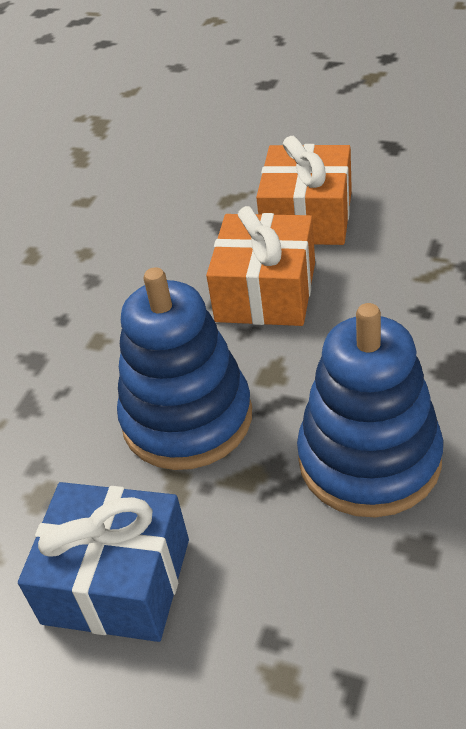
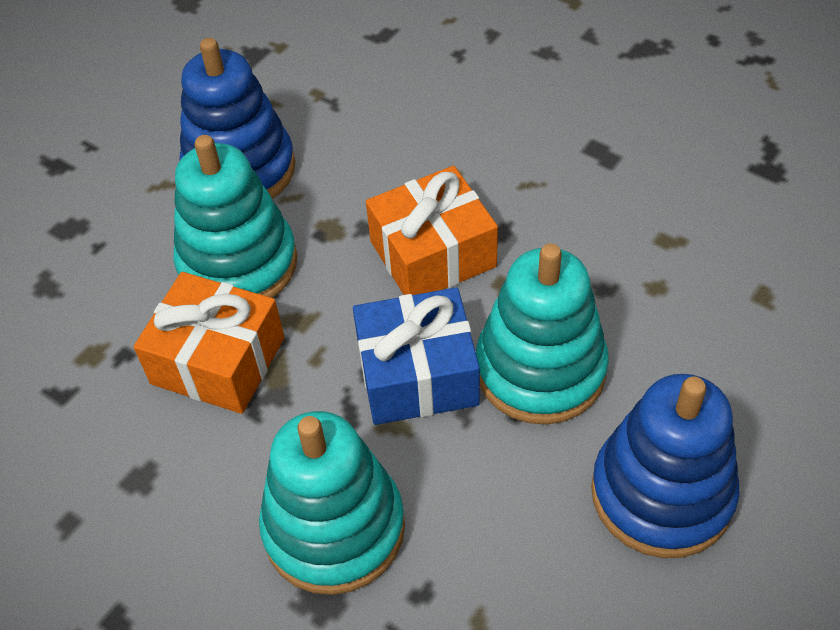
turquoise stacking toy: none = 0 -> [173,135,298,298] [259,411,405,595] [476,244,609,425] = 3

